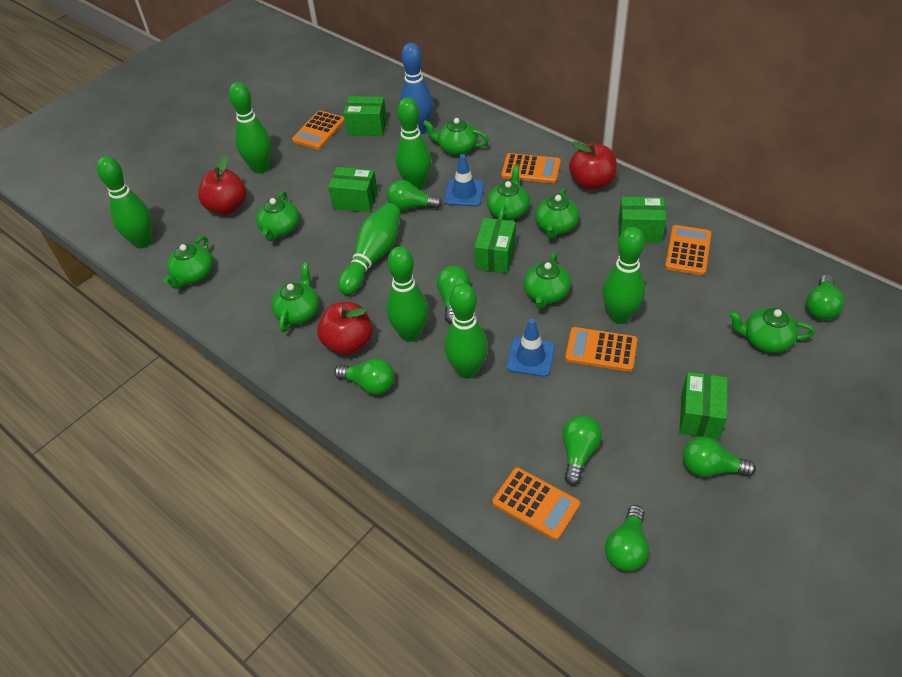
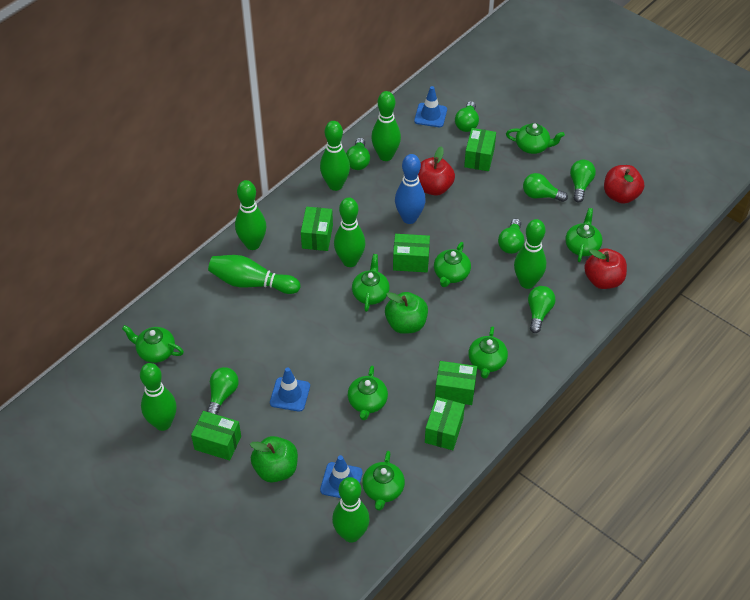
blue traffic cone: [444,154,484,206] [506,319,555,377] = 2 -> [270,367,310,412] [320,455,363,498] [414,86,447,127] = 3
green apple: none = 0 -> [250,436,298,483] [385,292,428,334] = 2
green bowling pin: [97,156,152,248] [229,82,272,174] [338,203,401,295] [386,246,428,342] [396,97,431,190] [445,283,488,379] [602,227,645,324] = 7 -> [140,363,177,431] [208,255,300,294] [235,180,266,250] [320,121,350,191] [332,477,370,543] [334,197,366,267] [371,91,401,161] [514,219,546,289] = 8
green box: [328,167,378,212] [343,96,387,136] [475,218,516,273] [618,197,666,243] [679,372,728,439] = 5 -> [191,411,241,460] [301,207,333,251] [393,234,430,272] [425,397,465,450] [435,361,477,405] [464,128,496,171] = 6
orange calculator: [292,110,345,149] [492,467,580,540] [501,153,561,183] [565,327,638,372] [665,225,712,275] = 5 -> none = 0

